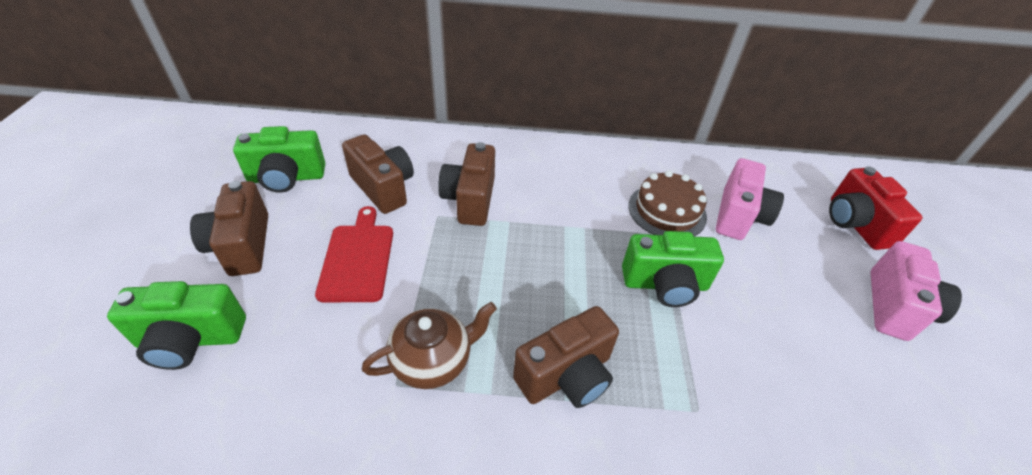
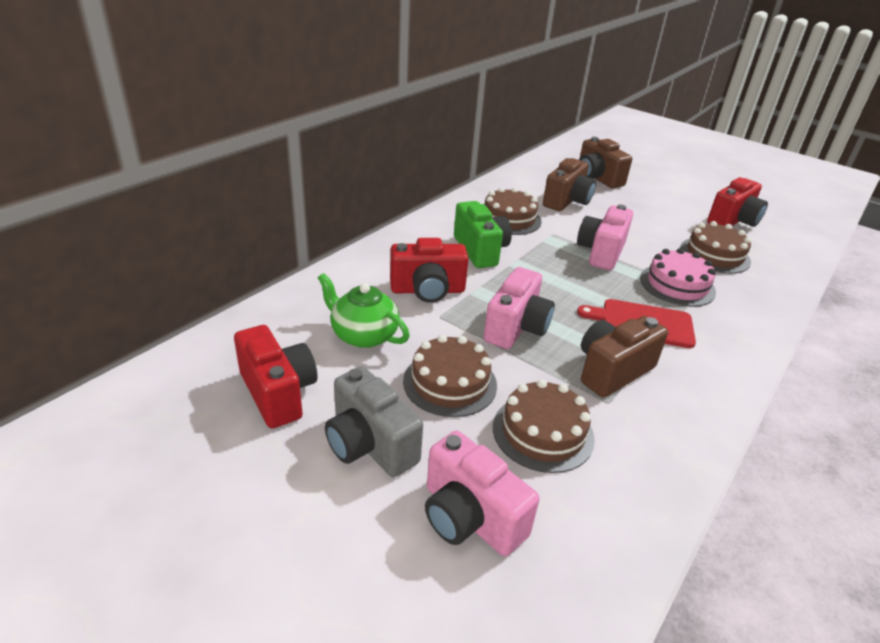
brown cake: [628,170,707,237] = 1 -> [403,335,497,417] [484,187,542,235] [493,379,595,473] [680,221,752,274] = 4
brown camera: [190,181,268,276] [342,134,414,214] [438,142,495,226] [513,306,619,408] = 4 -> [543,158,596,211] [579,137,632,188] [581,316,668,398] = 3
brown teapot: [362,302,497,389] = 1 -> none = 0
green camera: [107,281,246,370] [233,126,325,193] [622,231,724,307] = 3 -> [454,201,512,268] = 1
green teapot: none = 0 -> [318,273,410,348] = 1
grey camera: none = 0 -> [325,366,423,477] = 1
pink cake: none = 0 -> [640,248,716,307] = 1
pink camera: [716,158,784,240] [870,241,962,341] = 2 -> [425,431,539,556] [483,267,555,349] [577,204,633,270] = 3
red camera: [829,166,922,250] = 1 -> [234,325,317,428] [390,238,469,303] [707,177,768,227] = 3

